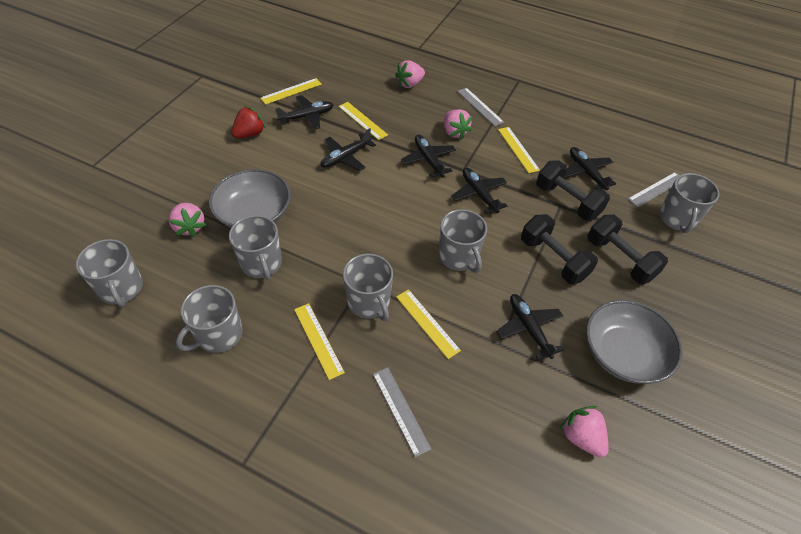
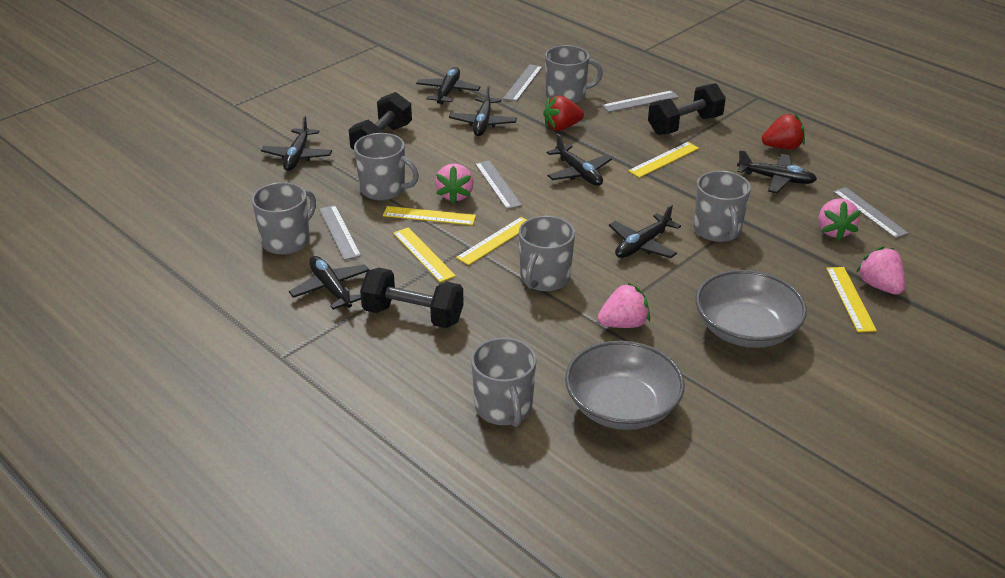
black plane: [275,95,334,130] [320,128,376,171] [401,135,456,177] [451,168,507,214] [496,294,564,360] [564,147,616,190] = 6 -> [261,115,332,171] [289,256,369,310] [416,67,481,104] [449,85,517,136] [547,134,612,186] [609,204,681,258] [737,150,817,193] = 7
grey ruler: [373,367,431,458] [457,88,504,126] [628,172,680,207] = 3 -> [319,205,361,260] [475,160,522,209] [503,64,542,102] [602,90,679,112] [833,187,909,238] = 5
red strawberry: [231,106,266,139] = 1 -> [543,96,584,131] [762,114,805,149] = 2

